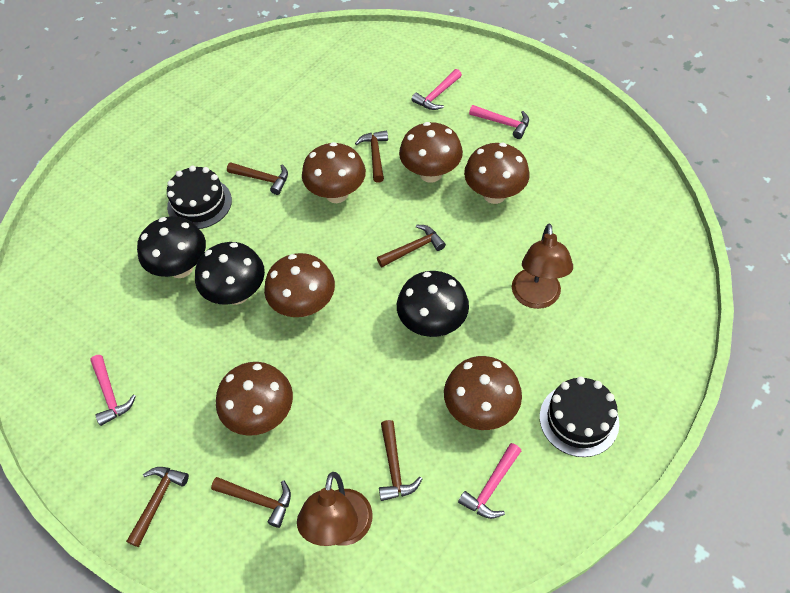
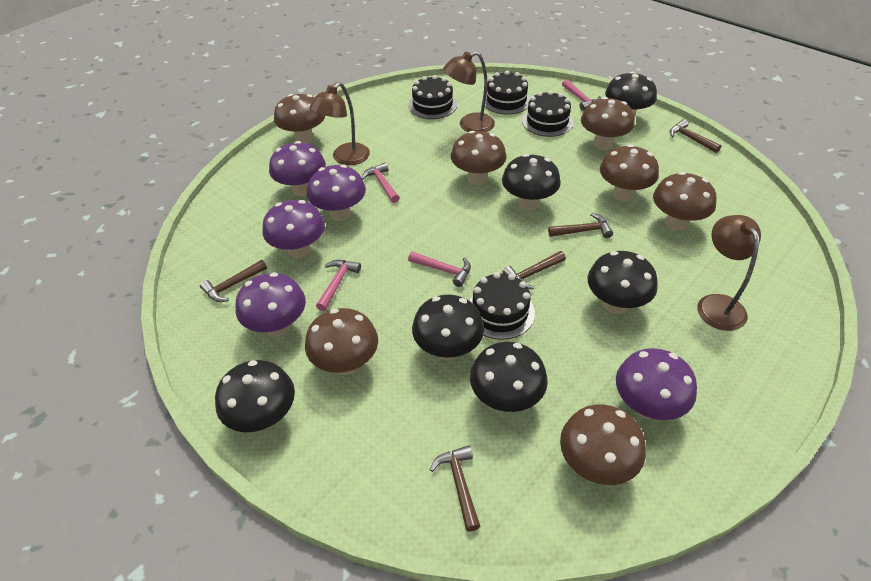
black cake: [167,165,232,229] [540,376,619,457] = 2 -> [408,75,457,119] [469,272,535,340] [482,71,530,115] [522,90,573,137] = 4
black mushroom: [137,216,206,278] [195,242,265,305] [397,271,469,337] = 3 -> [215,360,295,432] [412,295,484,361] [470,342,548,412] [502,154,561,210] [588,251,658,314] [605,71,657,120] = 6
brown hammer: [126,467,189,547] [211,477,291,528] [227,162,288,195] [355,130,388,183] [377,225,446,267] [379,420,422,501] = 6 -> [200,260,267,302] [430,445,481,532] [502,251,566,289] [548,213,613,238] [669,119,721,153] = 5
brown lamp: [297,472,373,546] [512,224,573,309] = 2 -> [310,82,370,165] [443,51,495,132] [697,215,761,331] = 3
brown mushroom: [216,362,293,436] [264,253,335,317] [302,142,366,203] [399,122,463,183] [444,356,522,430] [464,143,530,204] = 6 -> [274,94,325,143] [305,308,378,375] [451,131,507,185] [560,404,646,485] [581,97,635,150] [600,144,659,201] [653,172,716,231] = 7
purple mushroom: none = 0 -> [235,272,306,337] [263,200,325,258] [269,141,326,197] [307,165,366,221] [616,348,697,420] = 5

